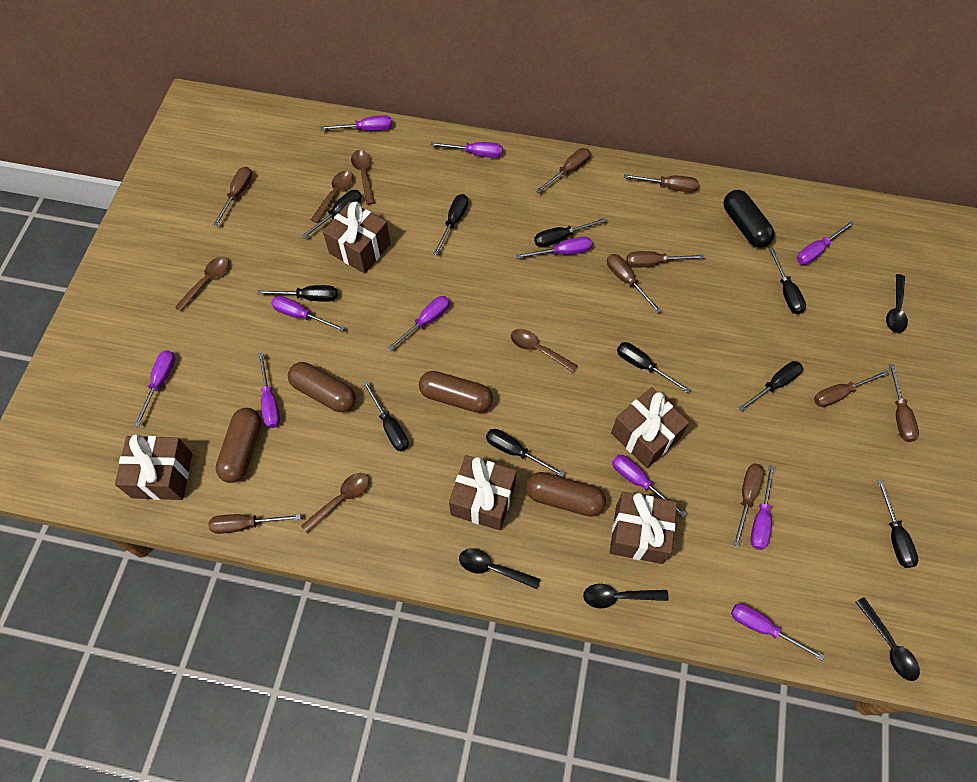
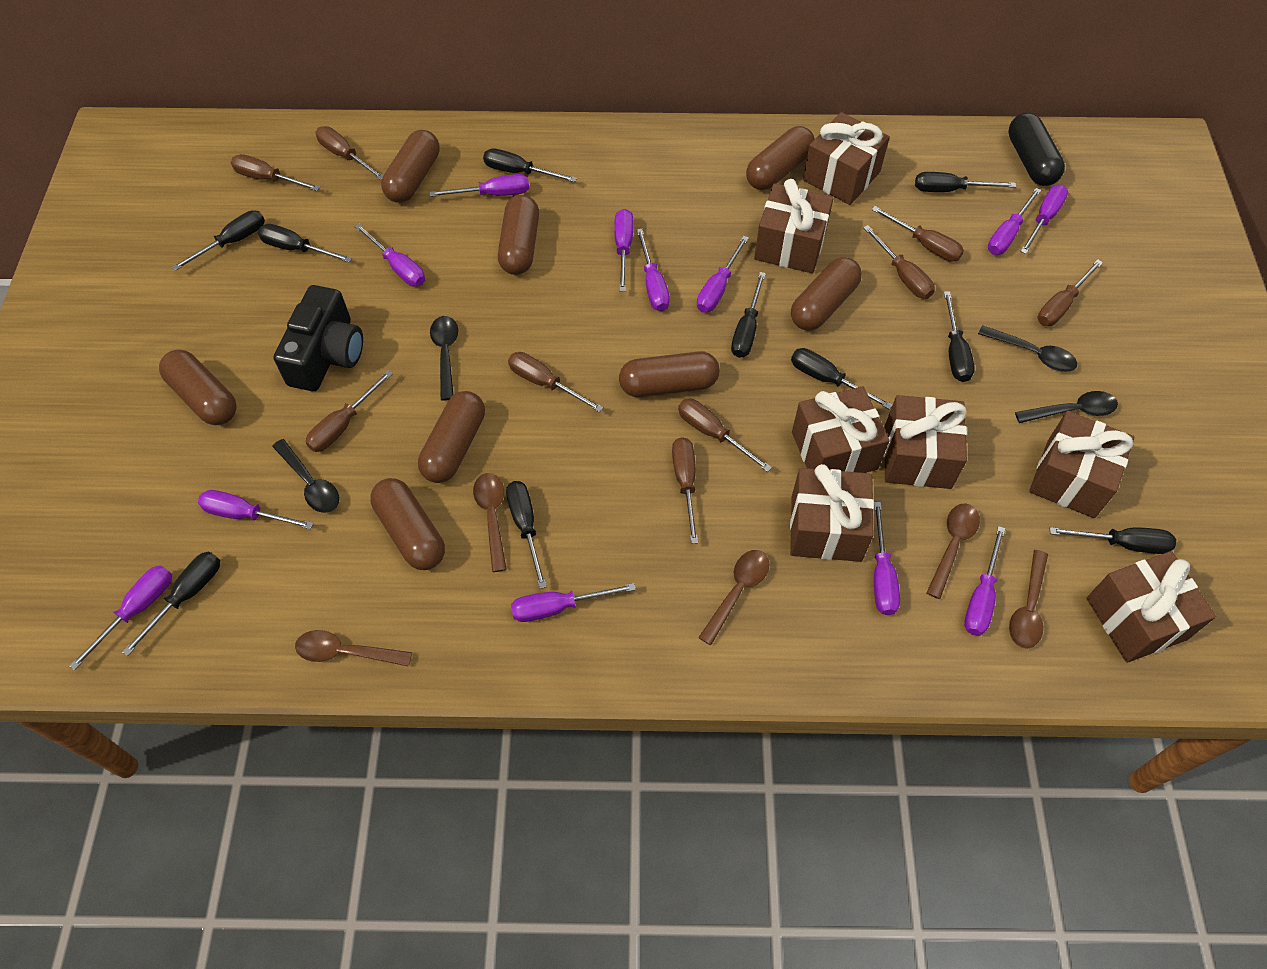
black camera: none = 0 -> [273,285,363,391] = 1
brown capsule: [215,408,261,483] [288,362,356,412] [419,371,493,413] [526,472,606,517] = 4 -> [159,350,237,425] [370,478,445,570] [381,130,440,203] [418,391,485,483] [498,195,539,275] [619,351,720,397] [746,126,815,190] [791,257,862,331] = 8
brown gift: [115,434,192,500] [323,201,391,274] [449,455,517,530] [610,492,677,564] [611,387,689,468] = 5 -> [754,179,834,273] [790,464,874,562] [792,386,890,473] [803,112,890,205] [884,395,967,489] [1029,411,1134,518] [1086,551,1216,663] = 7
purple screwdriver: [134,350,175,427] [258,353,280,428] [271,296,345,332] [320,115,392,131] [387,296,450,351] [430,142,502,158] [516,237,592,259] [612,455,687,518] [731,604,825,661] [750,465,775,550] [797,221,854,265] = 11 -> [69,565,172,670] [198,490,313,529] [354,224,425,287] [430,174,529,197] [511,583,636,622] [614,209,633,292] [636,229,670,311] [697,236,749,313] [874,502,900,615] [964,526,1005,636] [988,188,1041,255] [1020,185,1068,254] = 12

